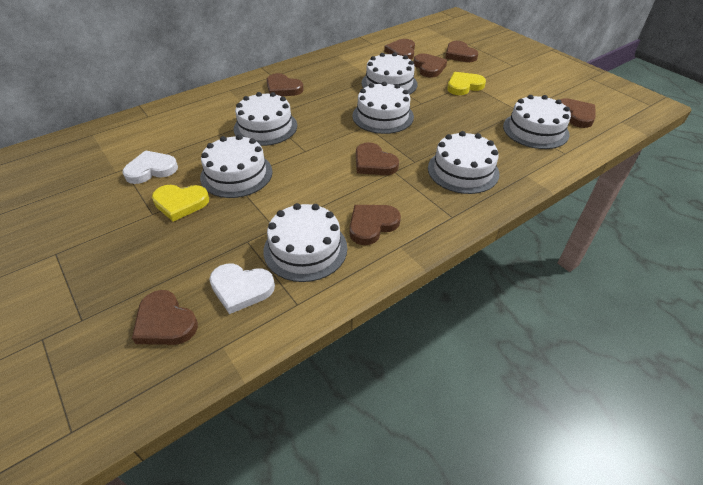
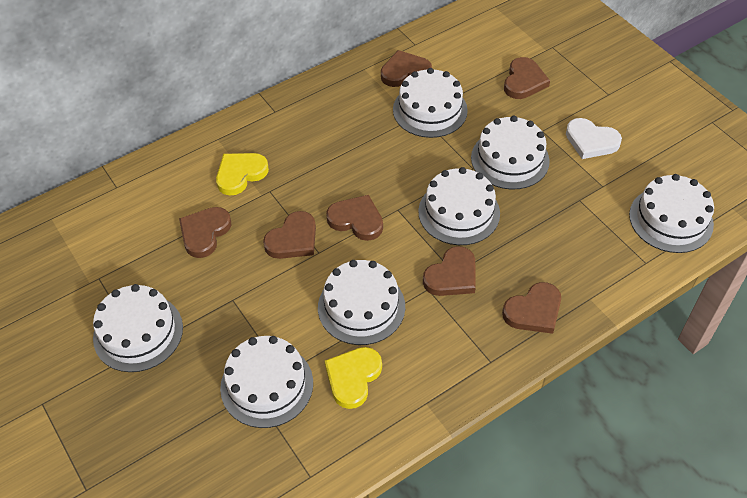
brown heart: [132,290,198,345] [266,73,304,96] [349,205,401,245] [356,142,399,175] [384,39,415,60] [414,54,447,77] [445,41,478,62] [560,98,595,128] = 8 -> [179,207,231,258] [263,211,316,259] [326,195,383,241] [381,50,432,87] [423,246,476,296] [502,282,561,334] [504,57,550,99] = 7
white heart: [122,150,178,184] [209,264,275,314] = 2 -> [566,118,622,159] = 1

